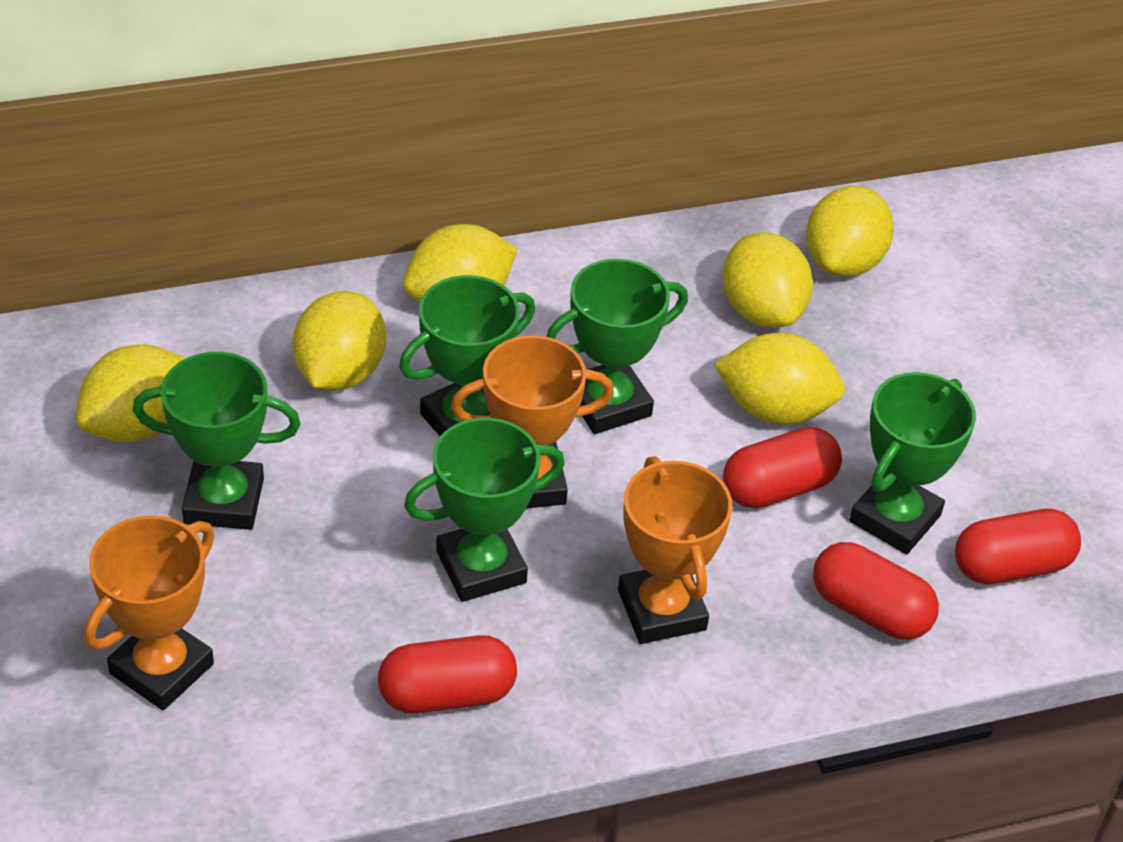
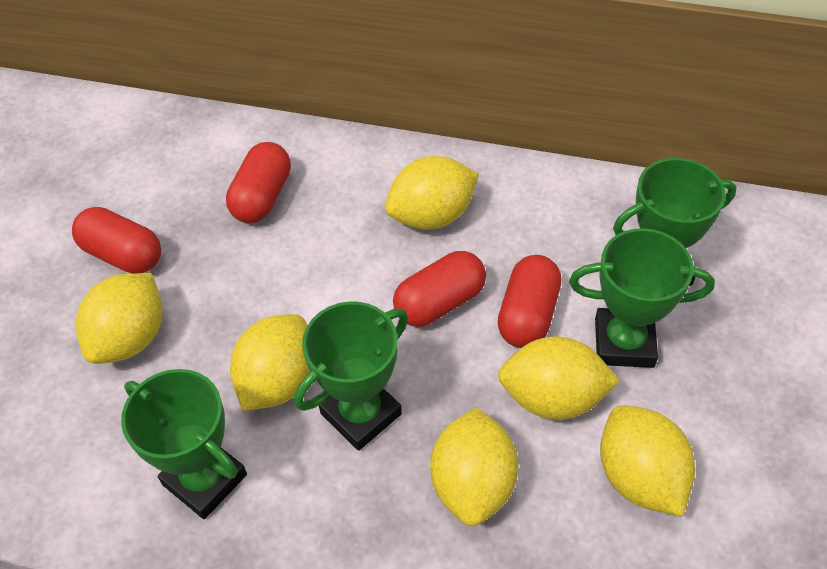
green trophy: [133,352,301,530] [399,275,535,436] [404,418,565,602] [546,259,688,434] [850,372,976,554] = 5 -> [121,369,247,519] [294,302,408,451] [569,228,715,368] [613,158,737,286] = 4
orange trophy: [84,515,214,710] [451,335,614,509] [618,456,732,644] = 3 -> none = 0

